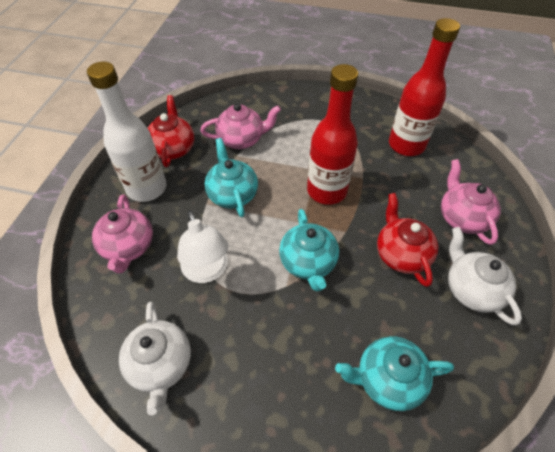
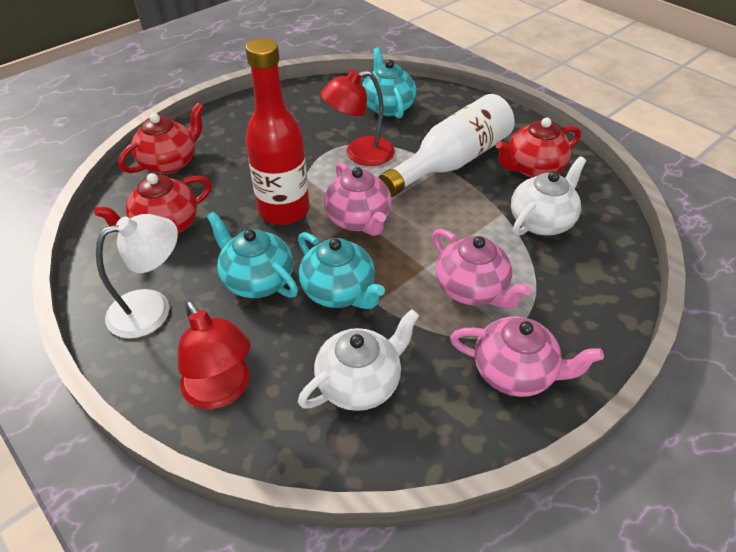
red bottle: [307,64,358,205] [389,18,460,156] = 2 -> [245,38,309,225] = 1
red lamp: none = 0 -> [178,300,251,409] [321,70,395,166] = 2
red teapot: [148,95,194,167] [377,193,438,287] = 2 -> [94,173,212,234] [118,103,204,174] [496,117,581,178] = 3

